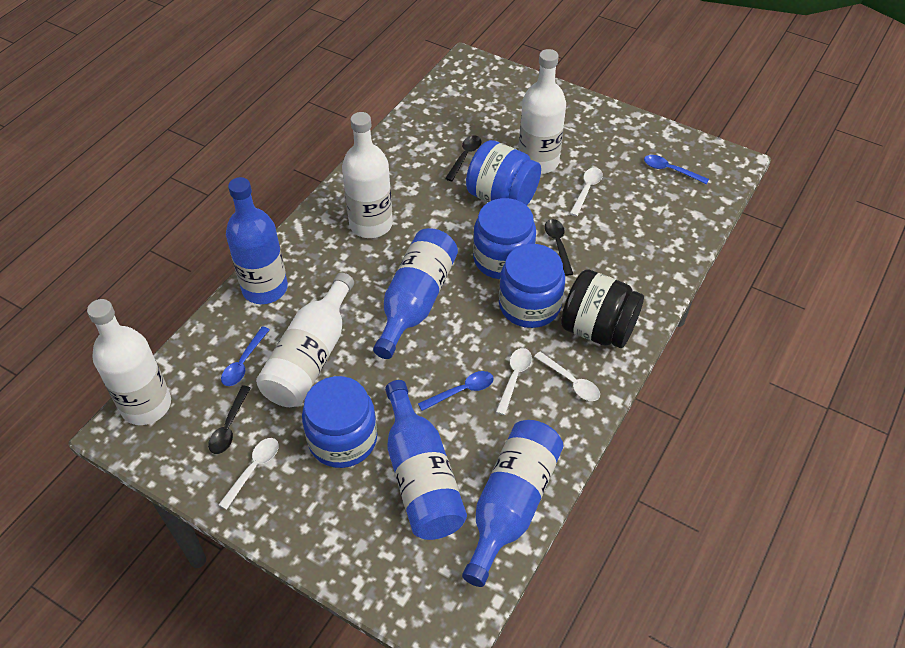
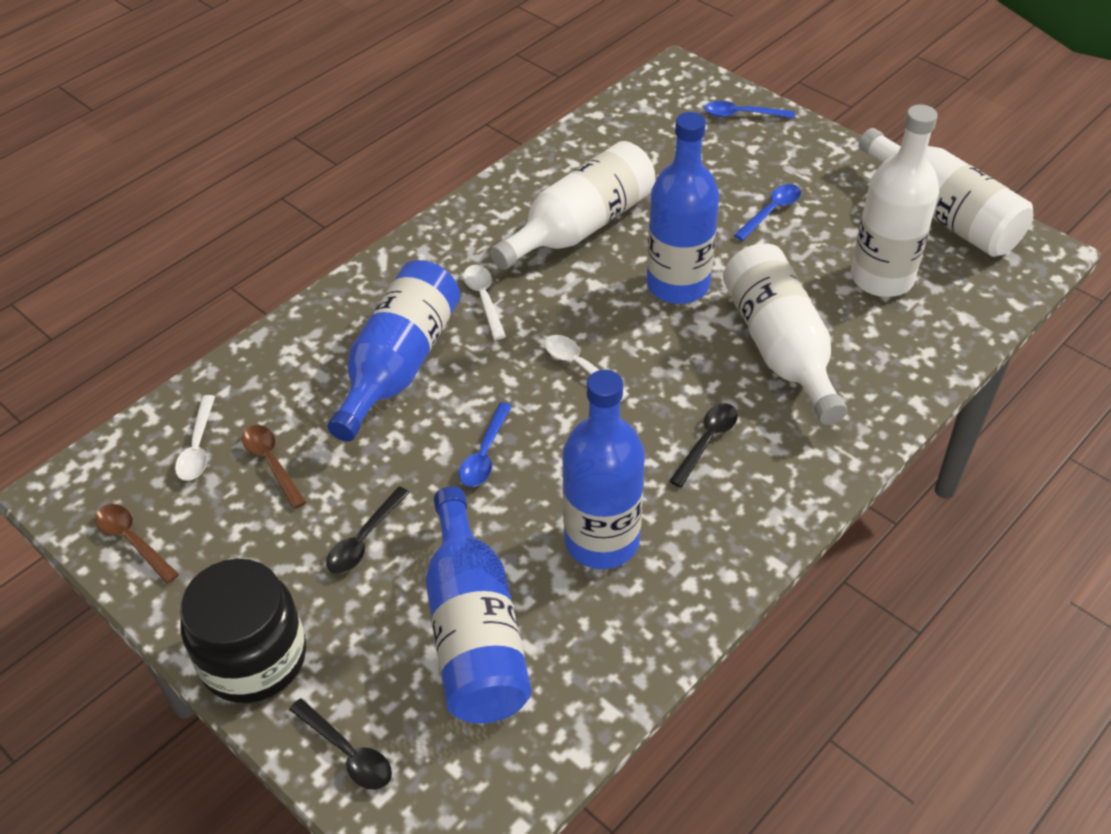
blue jar: [302,376,377,468] [466,140,541,205] [473,198,536,279] [499,244,565,328] = 4 -> none = 0
brown spoon: none = 0 -> [95,504,179,584] [242,425,307,509] = 2
white spoon: [218,438,279,510] [496,348,532,415] [534,351,600,401] [570,168,603,216] = 4 -> [175,395,215,481] [463,265,506,340] [544,335,629,401] = 3

